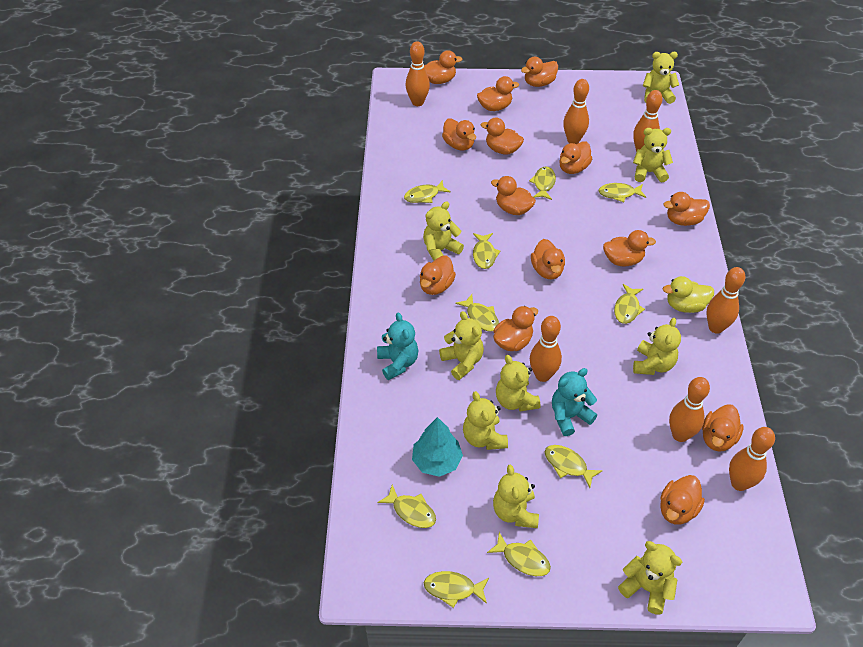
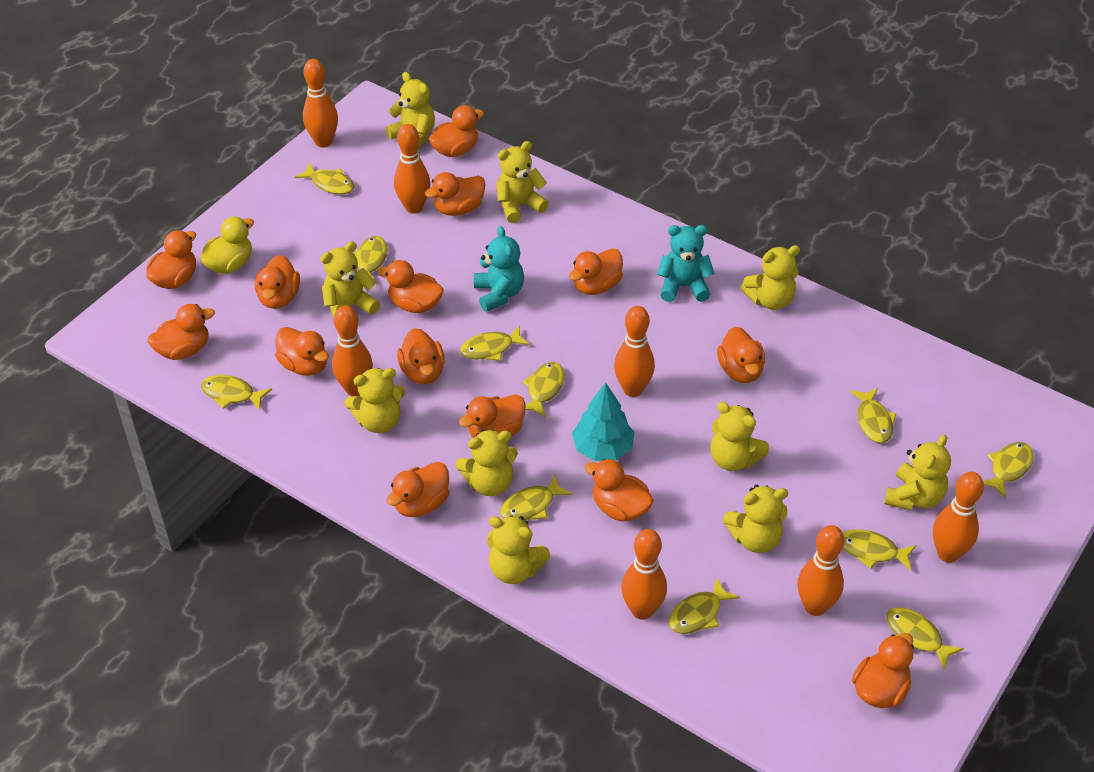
yellow fish: [377,485,436,528] [404,180,451,203] [424,571,489,608] [455,294,499,332] [473,233,500,269] [487,532,551,576] [529,167,556,200] [545,445,603,488] [599,183,646,202] [614,284,645,324] = 10 -> [201,375,272,410] [294,162,354,194] [354,236,388,285] [460,325,530,361] [500,475,573,521] [522,362,565,418] [669,578,740,634] [843,529,916,571] [850,388,897,443] [887,607,964,669] [983,442,1034,498] = 11
yellow teddy bear: [423,202,464,261] [439,311,484,380] [463,391,508,450] [493,465,539,528] [496,355,540,412] [618,541,682,615] [633,128,673,182] [633,318,681,375] [643,52,679,104] = 9 -> [320,241,380,318] [344,368,405,433] [386,72,435,149] [455,430,518,496] [487,516,551,584] [496,141,549,223] [711,402,769,471] [723,485,788,553] [741,245,800,310] [884,434,951,510] = 10

